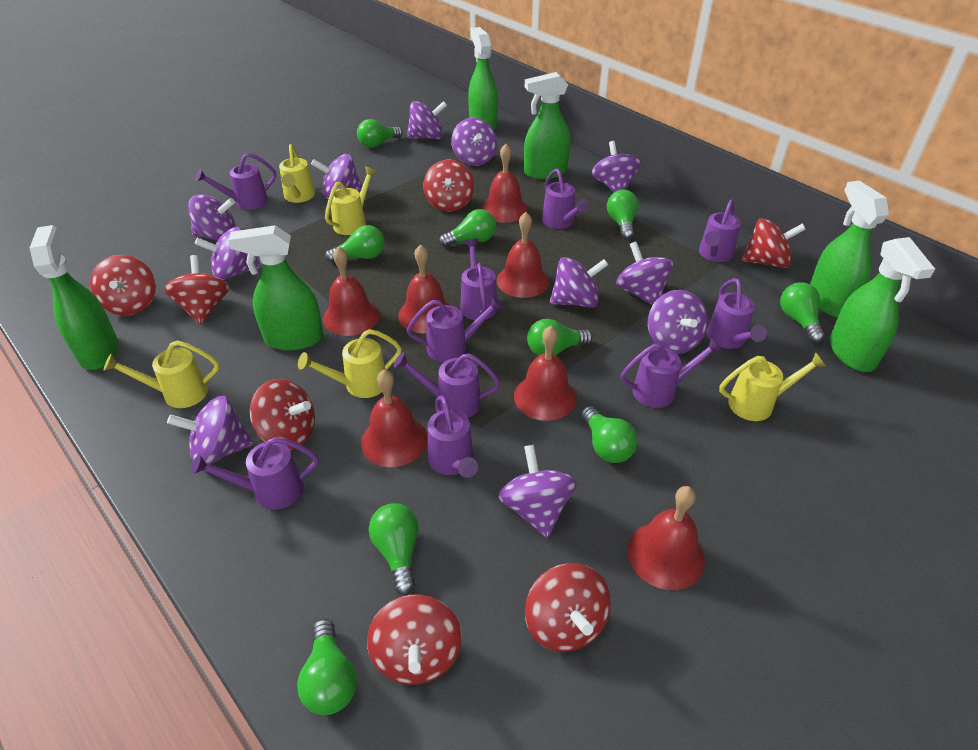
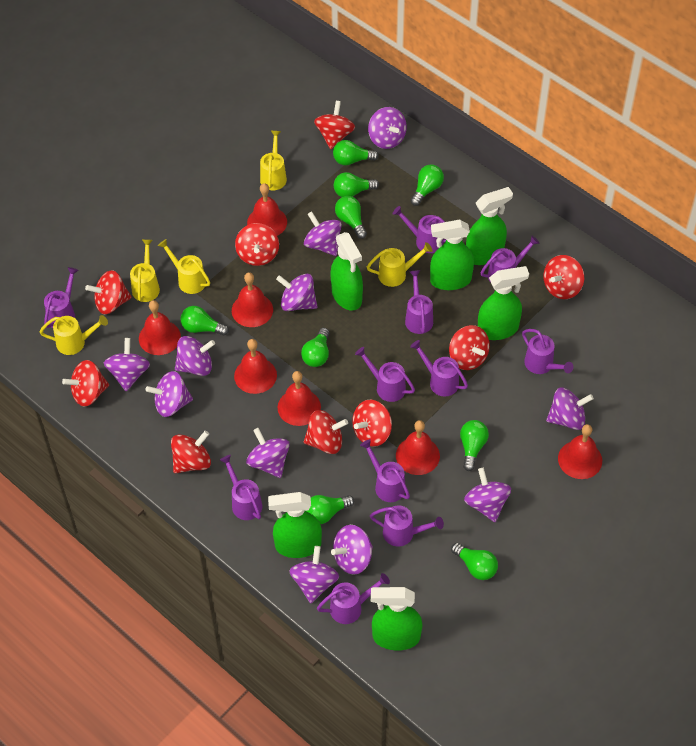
purple watering can: [191,437,319,510] [195,153,276,210] [394,352,500,418] [407,296,504,362] [427,395,478,478] [460,238,498,320] [542,169,589,229] [621,338,722,408] [699,199,741,262] [706,278,767,349] = 10 -> [44,267,79,328] [220,455,262,520] [317,573,390,624] [355,347,415,402] [360,439,410,502] [370,505,444,547] [393,206,446,253] [405,270,433,334] [410,340,468,397] [480,236,540,282] [522,329,573,374] = 11
red spinning top: [90,255,156,316] [164,255,229,325] [250,379,315,450] [367,595,462,685] [423,159,474,212] [525,563,611,651] [741,218,806,268] = 7 -> [62,360,109,407] [85,270,132,314] [171,430,211,473] [235,223,279,266] [304,410,348,454] [314,101,355,149] [352,400,392,447] [449,325,490,370] [544,255,584,299] = 9

